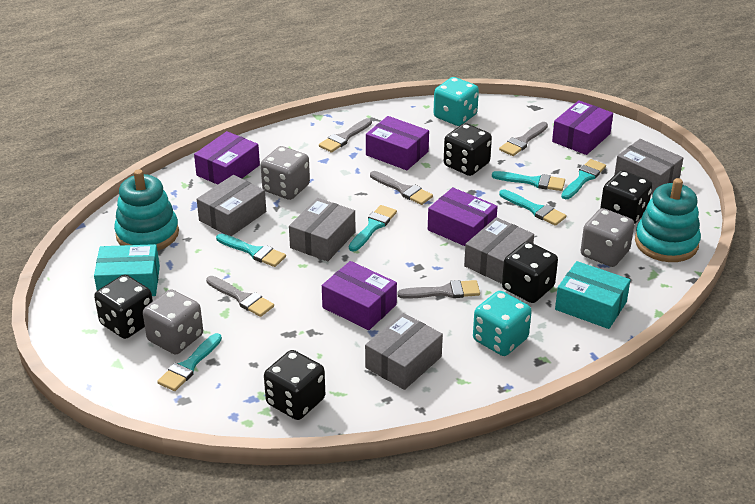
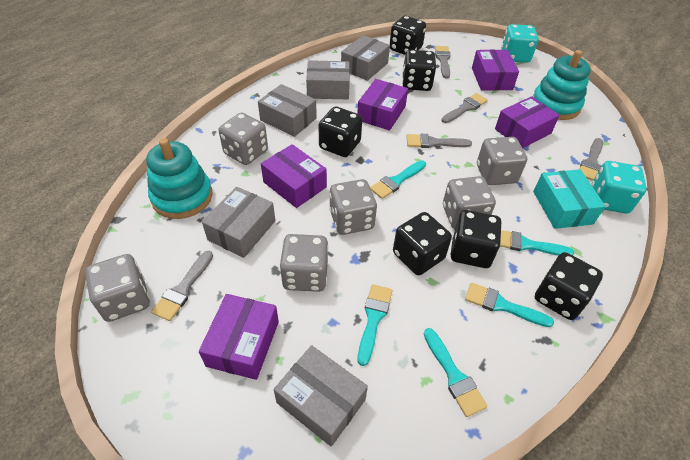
black dice: [94,275,153,339] [264,350,325,420] [444,123,492,176] [502,241,558,303] [600,170,652,224] = 5 -> [319,107,362,157] [390,16,426,55] [393,212,452,275] [402,50,436,91] [451,210,502,268] [535,252,603,320] = 6
grey dice: [143,289,203,354] [261,146,310,200] [581,208,635,267] = 3 -> [85,254,150,322] [218,112,268,165] [280,234,328,292] [329,179,377,235] [443,176,496,229] [477,137,527,185] = 6
turquoise box: [94,244,160,296] [555,261,630,329] = 2 -> [533,169,605,229] = 1
turquoise brush: [157,333,222,391] [216,234,286,267] [349,205,397,252] [492,171,565,191] [499,189,567,226] [561,159,606,199] = 6 -> [358,284,393,366] [370,160,426,199] [424,328,488,417] [465,283,554,327] [500,230,574,256] = 5

